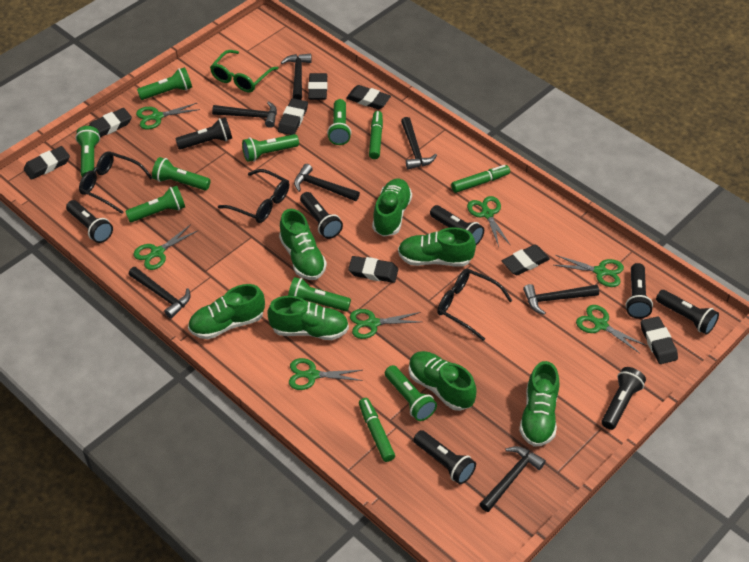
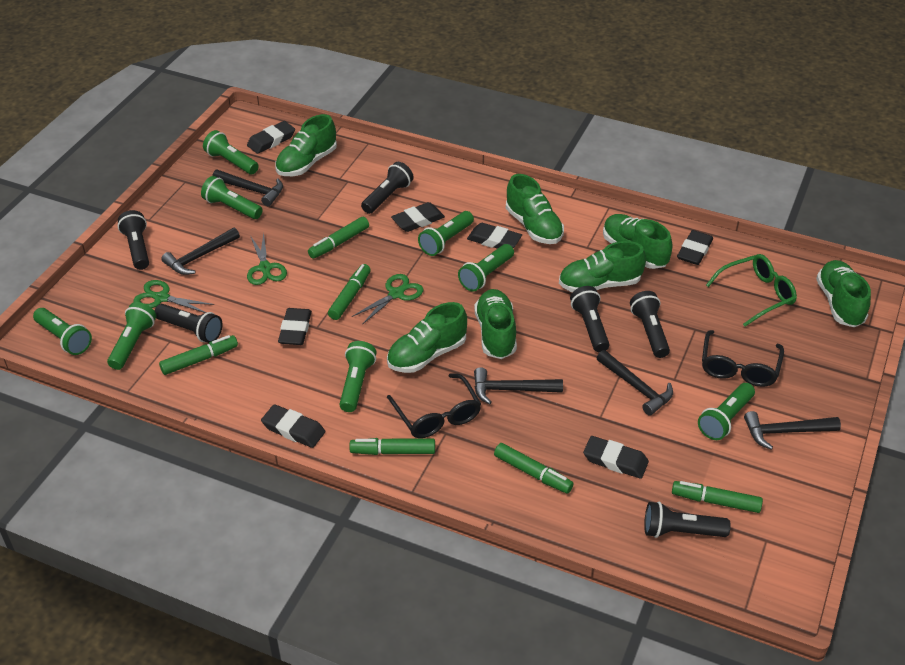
black eraser: [24,146,70,180] [89,108,132,137] [278,98,308,135] [308,73,328,100] [346,85,391,110] [348,256,398,283] [502,244,550,275] [641,316,678,364] = 8 -> [247,121,295,154] [261,404,325,448] [278,308,312,345] [391,202,445,232] [467,223,522,249] [583,436,649,479] [677,230,713,265] = 7
black flashlight: [66,200,113,243] [175,117,232,150] [300,192,343,239] [413,430,476,484] [430,205,484,245] [602,367,646,430] [625,263,653,319] [656,290,719,335] = 8 -> [118,210,149,270] [155,304,222,343] [361,162,414,214] [570,286,609,352] [630,291,670,358] [644,502,731,538] = 6
black glasses: [79,151,152,214] [218,169,289,223] [437,269,513,341] = 3 -> [387,373,481,438] [702,330,784,387] = 2
black hammer: [128,267,191,318] [212,101,277,128] [281,54,312,100] [294,164,360,201] [401,117,437,169] [480,446,546,512] [523,284,599,315] = 7 -> [161,227,240,275] [213,170,283,206] [474,367,563,405] [597,350,673,416] [744,411,841,450] = 5
green marker: [359,398,395,462] [369,111,383,159] [451,165,510,193] = 3 -> [159,335,238,375] [308,217,369,259] [328,264,371,320] [349,438,435,455] [494,443,574,494] [672,481,763,513] = 6
green scissors: [133,224,197,270] [136,103,200,129] [289,358,363,390] [350,309,420,339] [467,196,510,247] [554,255,624,287] [576,305,647,353] = 7 -> [134,280,214,313] [247,233,287,285] [352,274,423,325] = 3

